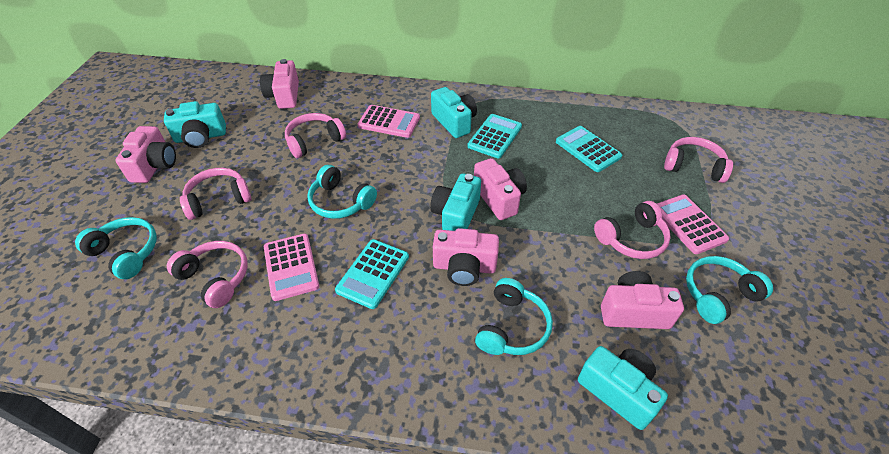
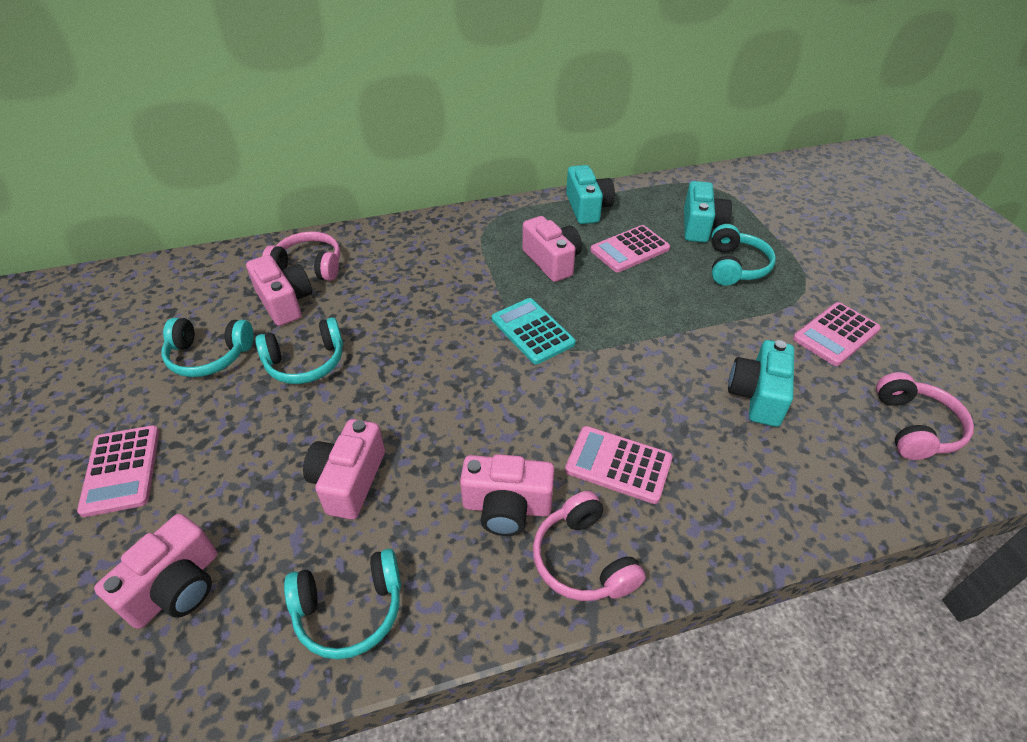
pink calculator: [264,233,319,301] [358,105,420,138] [657,194,729,254] = 3 -> [77,425,159,517] [565,426,673,504] [590,225,670,272] [793,302,881,366] = 4
pink headphones: [167,241,248,308] [180,168,251,220] [285,113,346,158] [594,201,671,259] [664,137,733,183] = 5 -> [262,231,340,281] [533,491,646,601] [876,372,974,460] = 3
turquoise calculator: [335,239,409,309] [467,114,522,158] [556,126,622,172] = 3 -> [492,298,576,364] = 1
turquoise camera: [164,101,226,148] [430,173,481,231] [431,87,477,138] [578,346,668,430] = 4 -> [566,165,615,224] [684,181,732,243] [728,340,794,427] = 3

